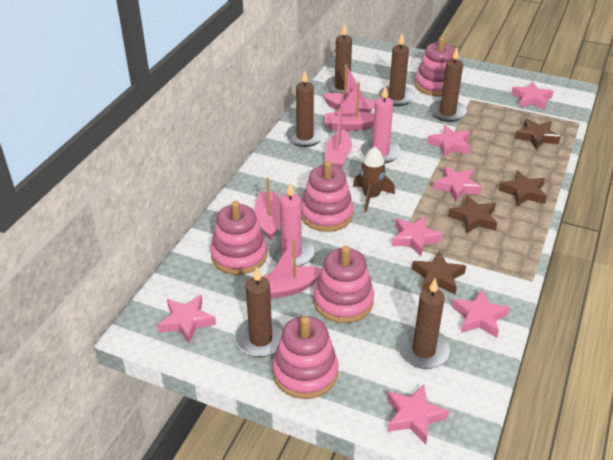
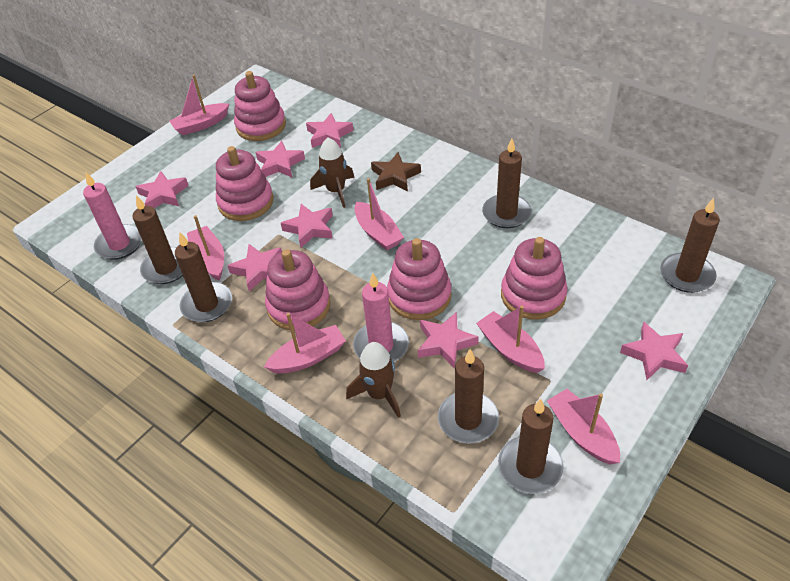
brown rocket: [353,147,395,212] = 1 -> [310,137,355,208] [346,342,401,418] = 2
brown star: [412,251,466,295] [448,195,497,234] [499,170,547,206] [515,118,560,150] = 4 -> [371,152,421,191] = 1
pink boat: [255,177,280,240] [262,238,322,299] [323,64,375,113] [325,82,374,131] [325,107,352,169] = 5 -> [169,75,229,135] [187,215,224,281] [264,313,346,374] [355,178,404,250] [476,305,545,373] [547,389,620,465] = 6

